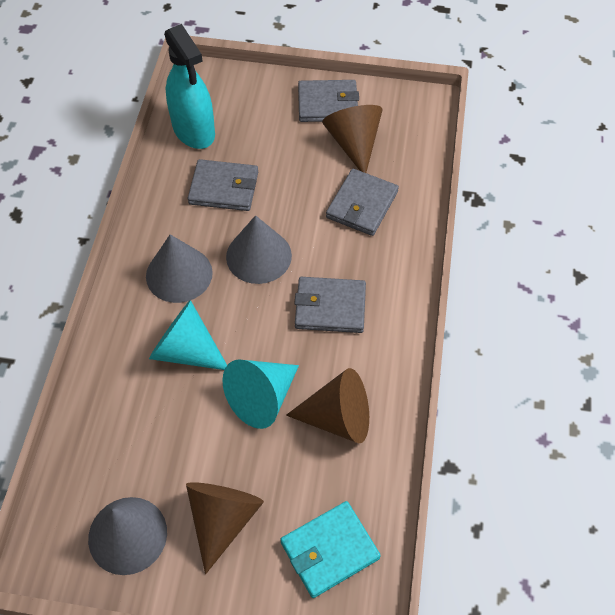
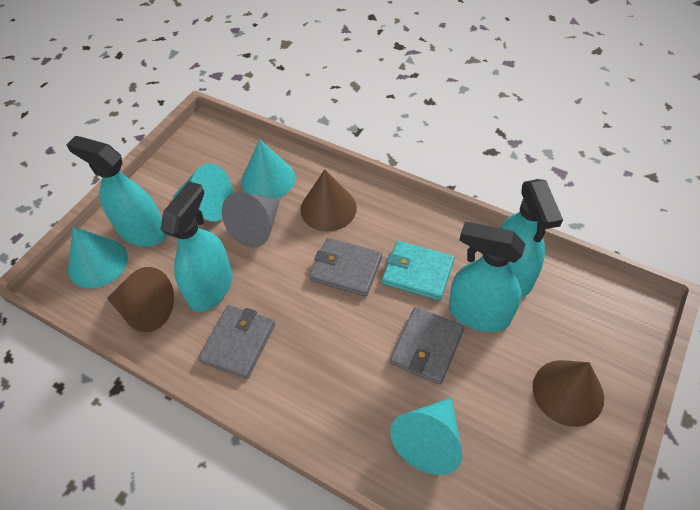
grey cone: [88,497,167,575] [146,234,213,303] [226,215,292,284] = 3 -> [222,192,280,248] = 1
grey wallet: [188,159,258,211] [294,277,366,333] [298,80,359,122] [326,169,399,236] = 4 -> [198,305,275,379] [309,238,382,297] [390,307,464,385] = 3
turquoise cone: [149,300,227,370] [222,359,299,429] = 2 -> [68,227,128,289] [172,163,233,222] [241,139,295,199] [390,397,462,475] = 4
turquoise spray bottle: [164,24,215,149] = 1 -> [66,136,167,246] [160,181,233,312] [449,222,525,332] [500,179,563,297] = 4

